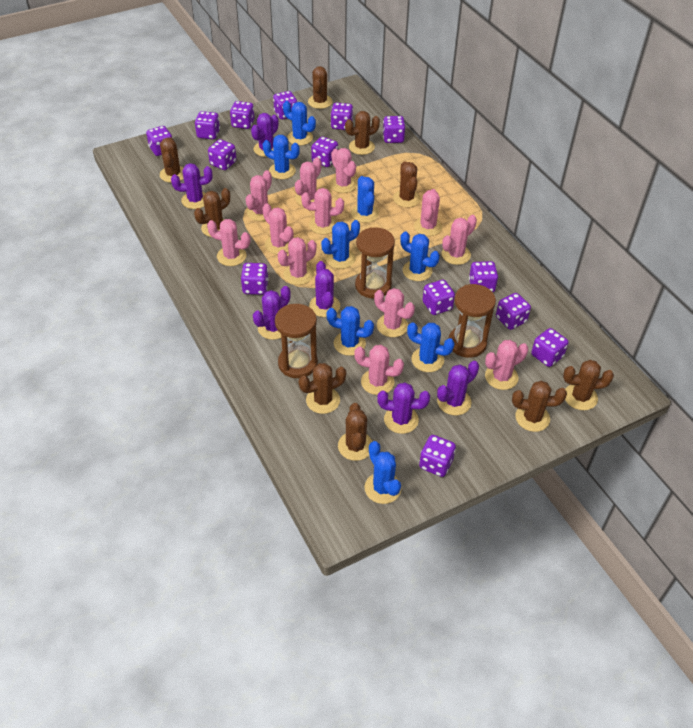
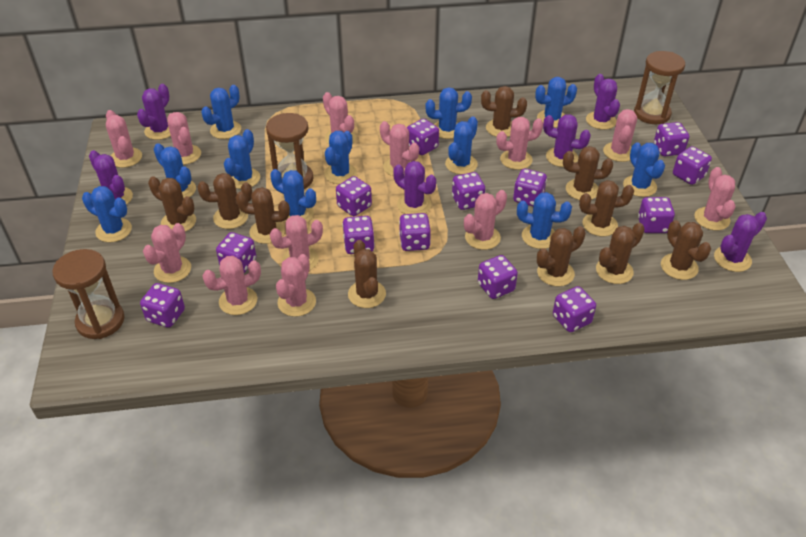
blue cactus: [263,135,300,179] [283,101,316,146] [321,220,360,269] [326,306,374,356] [351,176,379,223] [364,441,401,504] [400,231,440,281] [407,322,455,372] = 8 -> [82,186,132,242] [154,143,196,199] [201,85,241,139] [224,129,260,189] [270,169,316,223] [324,131,357,184] [425,87,472,139] [445,116,478,174] [517,192,572,249] [535,77,577,128] [623,142,665,197] = 11
brown cactus: [160,137,184,183] [194,188,230,237] [299,363,346,414] [308,66,332,109] [338,403,373,461] [345,111,380,155] [393,161,421,208] [512,381,567,432] [563,360,614,410] = 9 -> [148,176,196,232] [198,173,252,229] [235,187,290,244] [348,240,386,308] [481,86,527,137] [537,226,586,287] [563,146,613,200] [579,180,634,237] [596,223,645,284] [661,220,711,280] = 10
purple dice: [146,126,172,156] [195,111,220,139] [208,139,236,170] [230,101,254,129] [241,263,269,295] [273,91,297,119] [311,136,338,167] [331,103,353,130] [383,116,406,143] [419,435,456,477] [423,280,455,315] [469,261,498,292] [496,293,531,330] [531,328,568,367] = 14 -> [140,283,185,328] [216,232,256,273] [336,176,372,216] [342,216,375,254] [399,213,431,251] [407,118,439,155] [452,172,485,210] [478,255,518,299] [513,169,547,206] [553,286,596,332] [638,197,675,233] [654,122,689,156] [673,146,712,185] = 13

